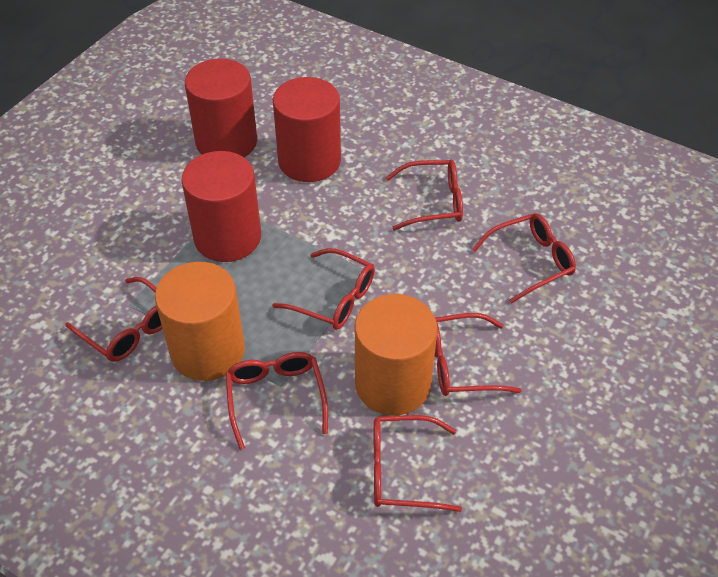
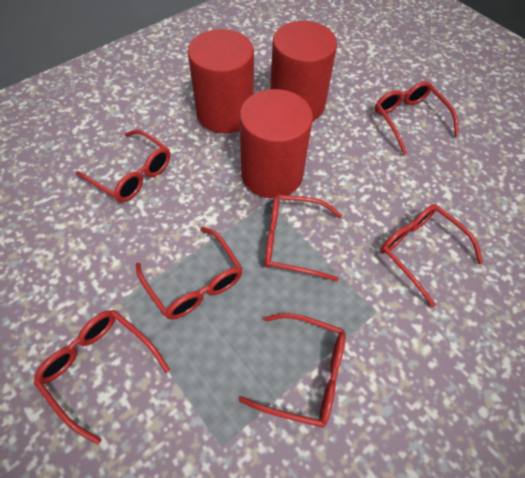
orange cylinder: [155,262,245,381] [355,294,437,416] = 2 -> none = 0

